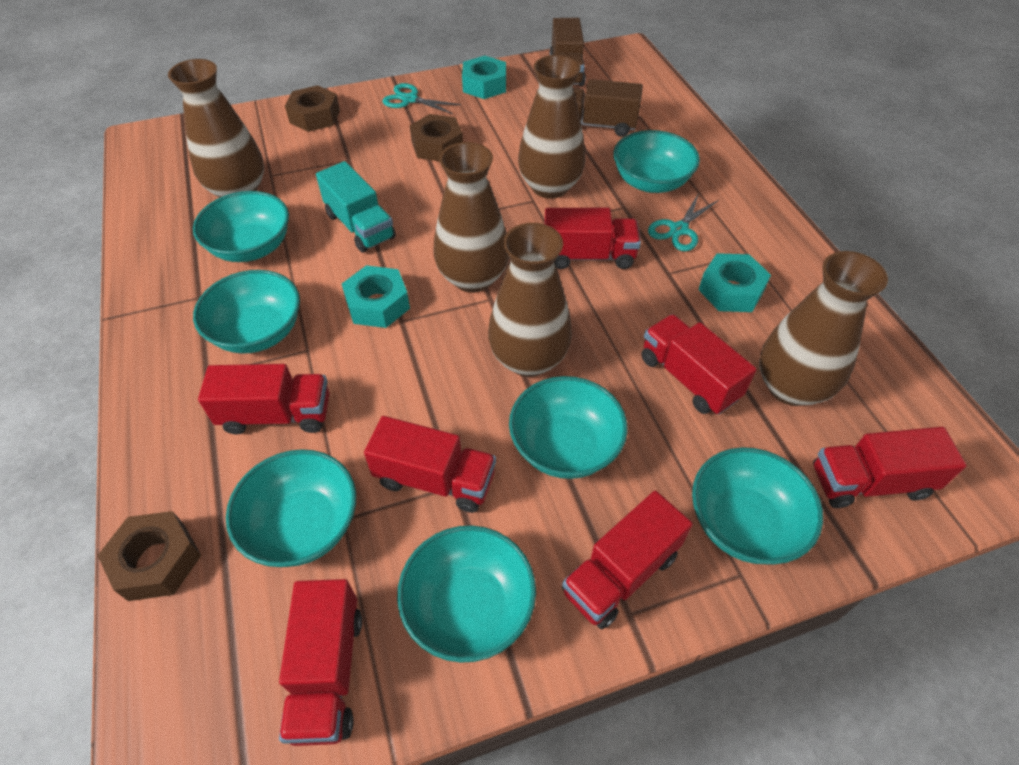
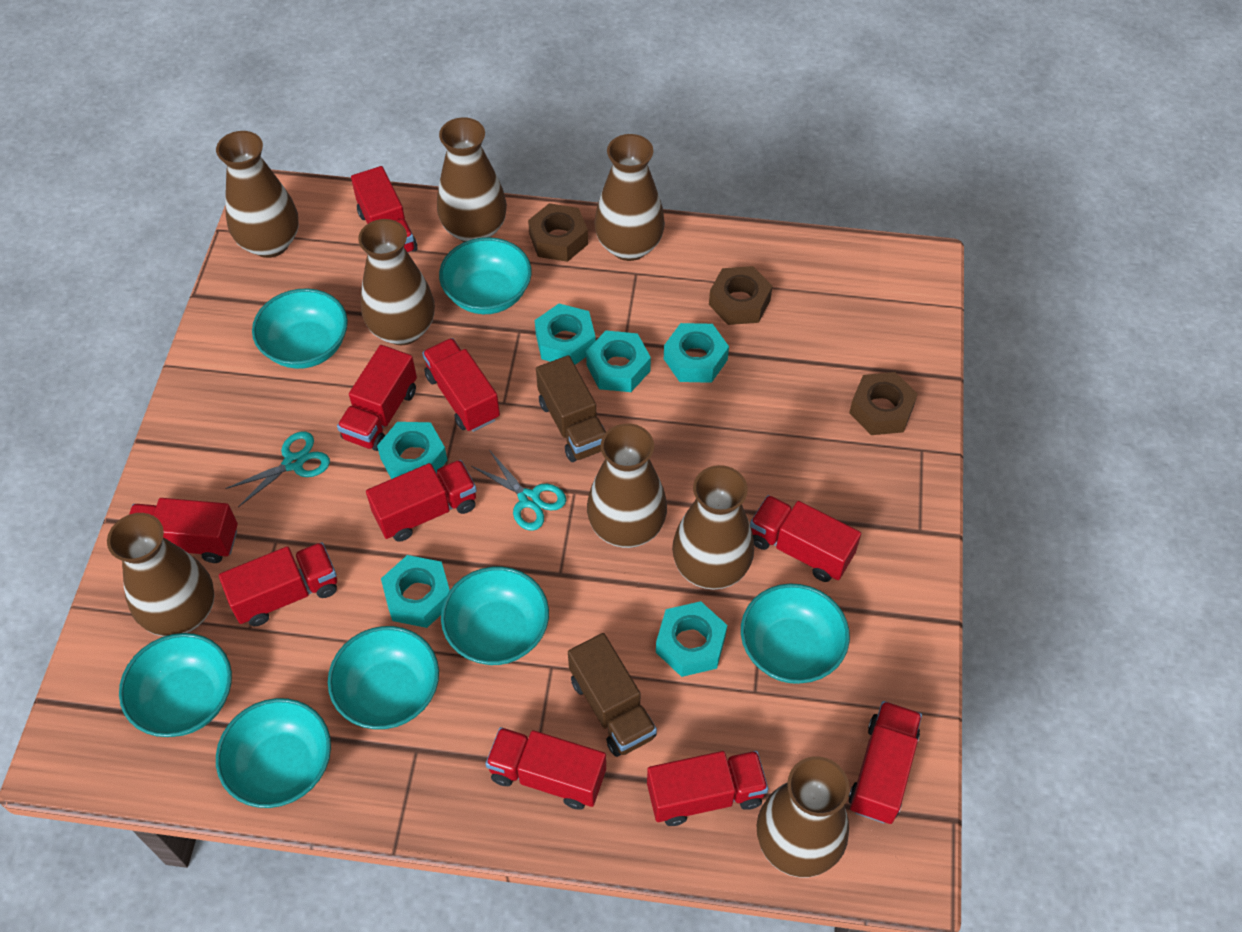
brown vase: [168,59,264,197] [433,142,509,293] [488,223,572,377] [518,55,585,199] [759,251,888,406] = 5 -> [107,513,214,636] [216,131,299,258] [358,219,435,345] [437,117,507,242] [587,423,667,548] [594,134,665,261] [672,465,754,590] [756,756,850,877] = 8
red truck: [198,364,329,434] [279,579,362,746] [364,416,496,513] [544,208,641,269] [562,491,693,629] [641,314,757,415] [813,427,967,508] = 7 -> [129,498,238,563] [219,542,337,627] [337,345,417,451] [351,166,417,253] [366,460,477,542] [422,338,500,432] [486,727,606,810] [647,751,768,826] [750,495,861,582] [849,701,922,824] = 10
turquoise nut: [342,265,410,328] [462,56,506,99] [699,253,771,312] = 3 -> [377,422,447,479] [381,555,450,628] [535,304,596,365] [586,331,651,392] [656,601,727,677] [664,323,729,383] = 6
turquoise truck: [316,161,396,253] = 1 -> none = 0

